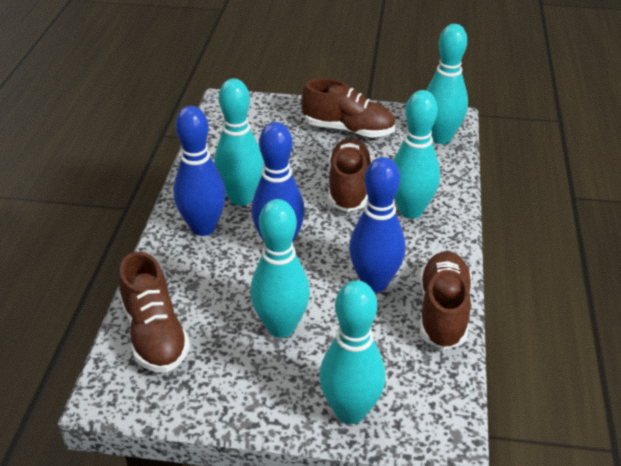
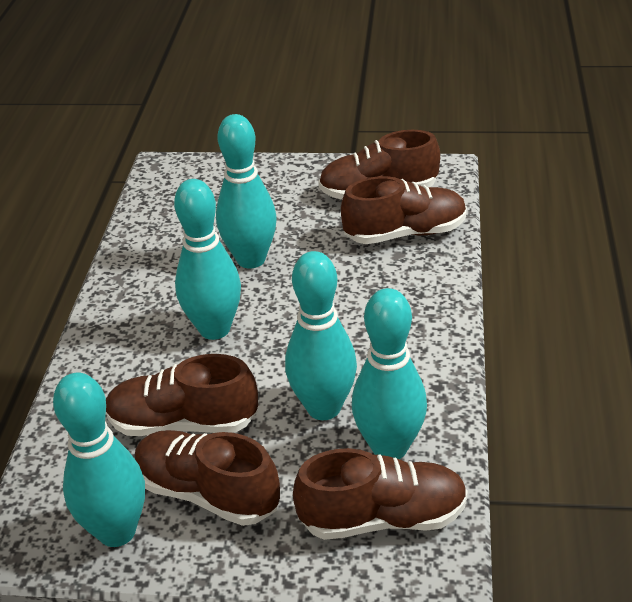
blue bowling pin: [173,106,226,236] [251,122,305,243] [349,157,406,292] = 3 -> none = 0
brown shoe: [119,252,190,373] [301,78,395,138] [328,138,372,212] [420,251,472,350] = 4 -> [106,354,258,436] [135,430,280,526] [293,448,468,540] [318,130,440,200] [341,176,467,244] = 5

